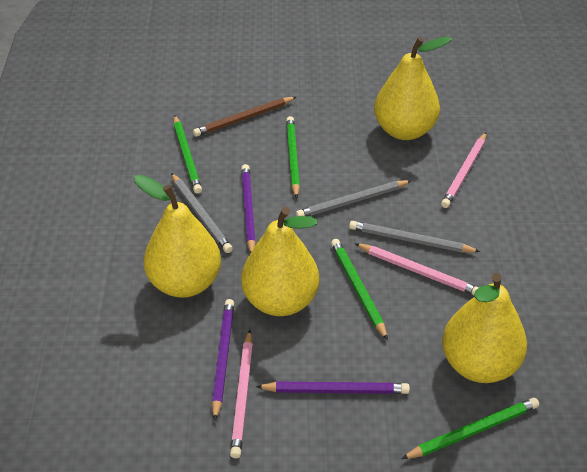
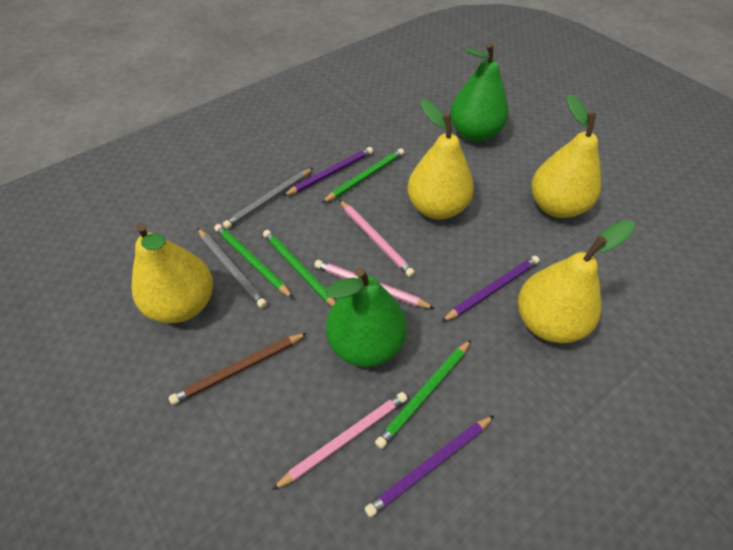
green pear: none = 0 -> [326,267,407,367] [450,42,509,142] = 2
grey pencil: [171,173,233,253] [296,180,412,216] [349,221,481,252] = 3 -> [197,228,267,308] [223,168,313,229] = 2

